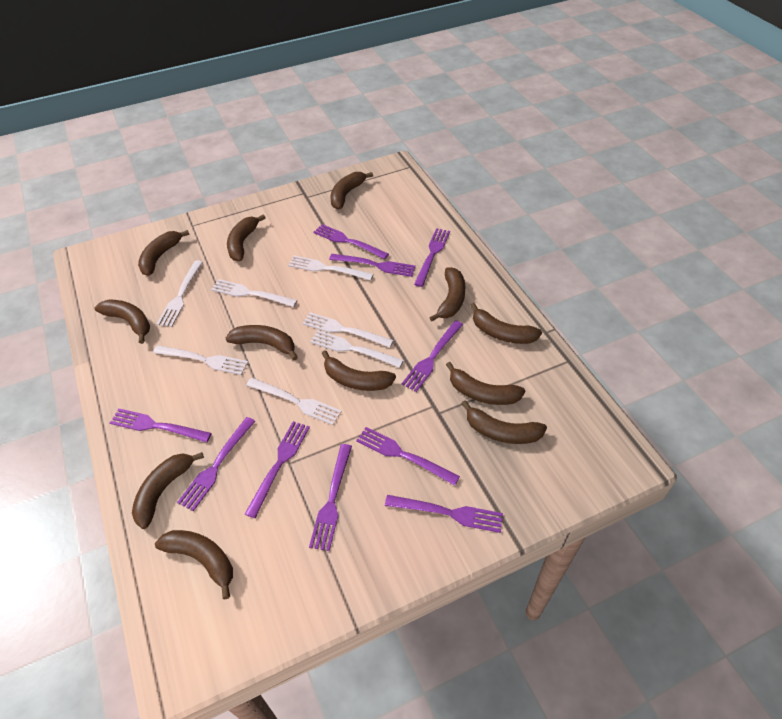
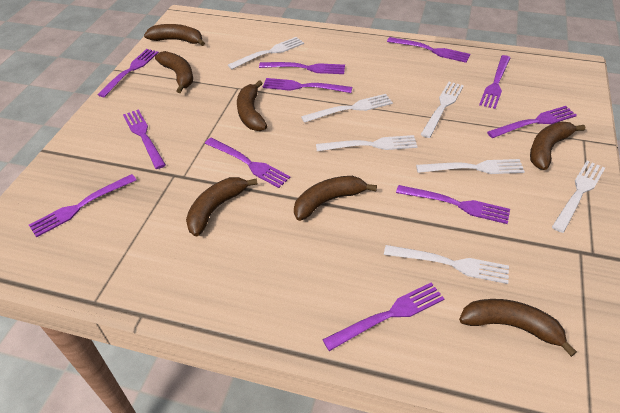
brown banana: [95,299,150,344] [132,452,204,529] [138,230,190,276] [155,530,233,599] [226,325,298,360] [227,214,266,261] [321,350,396,391] [331,172,373,209] [429,267,466,321] [446,362,525,405] [461,400,547,444] [470,303,542,344] = 12 -> [144,24,205,46] [155,51,193,93] [186,177,258,237] [237,80,267,131] [294,176,377,221] [459,299,577,357] [530,122,585,170] = 7
purple fork: [110,408,212,443] [177,417,255,511] [245,421,310,518] [309,444,352,551] [314,224,389,259] [329,254,416,277] [356,427,460,486] [385,495,503,533] [401,320,463,392] [414,228,450,287] = 10 -> [29,174,136,237] [97,49,159,97] [123,109,166,169] [205,138,290,188] [259,62,345,74] [263,78,352,93] [322,283,444,351] [387,37,470,63] [396,185,510,224] [479,55,510,109] [487,106,577,138] = 11

